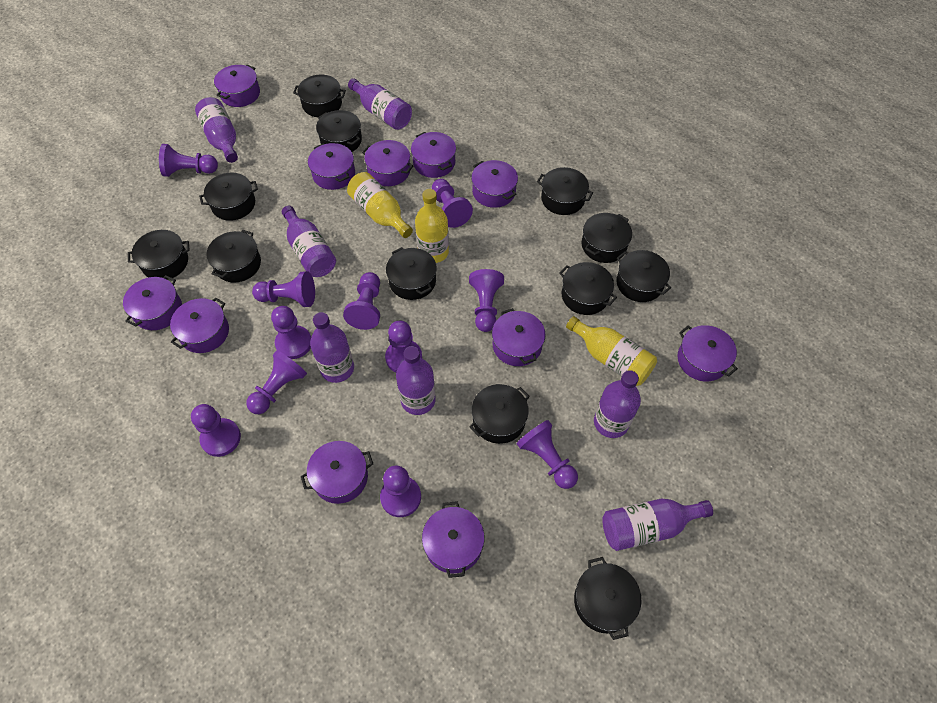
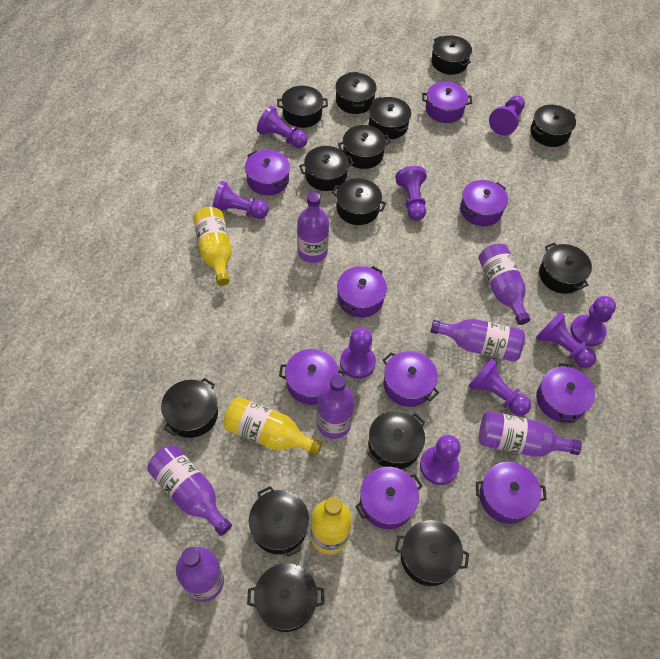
black pot: [128,230,190,280] [199,173,258,221] [206,230,261,283] [293,75,346,117] [316,110,362,152] [386,247,437,300] [470,384,530,444] [537,167,593,215] [559,262,617,315] [574,557,642,640] [582,213,632,263] [616,250,671,302] = 12 -> [161,378,218,438] [247,563,324,632] [249,486,309,557] [277,86,328,128] [299,146,354,191] [332,178,387,225] [335,72,377,114] [338,125,391,169] [367,410,425,469] [369,97,411,139] [395,520,469,586] [431,35,472,75] [530,105,576,147] [539,242,592,294] = 14
purple pawn: [159,144,218,177] [191,404,241,457] [246,350,307,414] [252,271,315,307] [271,306,311,359] [343,272,380,330] [380,465,421,517] [385,321,422,372] [432,179,473,228] [469,269,504,332] [517,420,578,489] = 11 -> [212,181,268,219] [257,106,308,148] [340,327,376,379] [395,166,427,221] [420,435,461,485] [468,358,531,416] [489,95,525,135] [536,312,596,368] [570,296,616,347] = 9
purple pot: [123,275,182,330] [170,298,229,353] [214,65,260,107] [301,441,373,504] [308,143,355,190] [362,140,414,186] [411,132,456,178] [422,501,484,578] [471,160,518,208] [492,308,546,366] [677,325,738,382] = 11 -> [245,150,290,195] [279,349,345,405] [337,266,387,318] [355,467,423,529] [383,351,439,407] [422,82,472,123] [460,180,508,226] [476,462,547,524] [536,363,595,423] = 9

